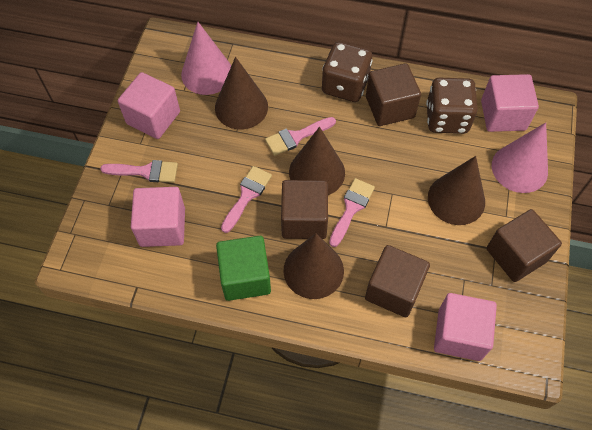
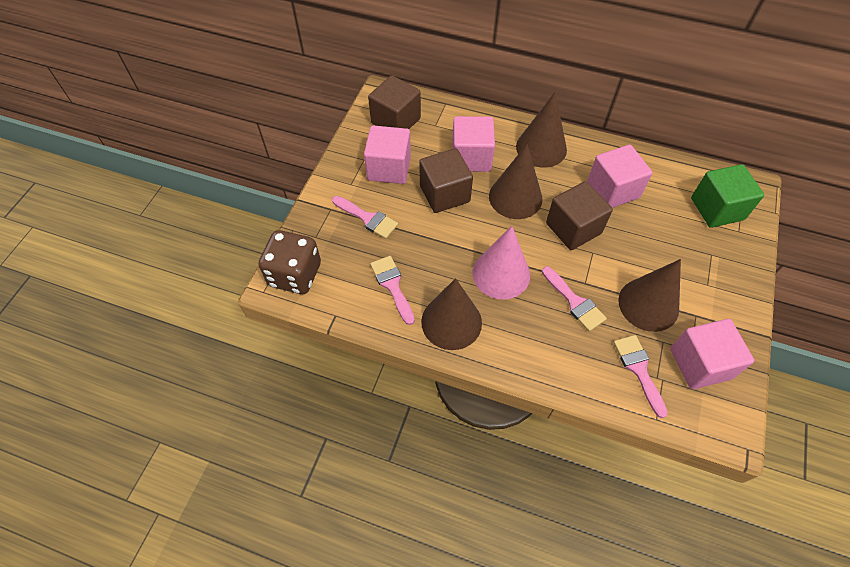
brown cube: [281,180,328,239] [365,245,430,317] [366,63,421,126] [487,209,562,282] = 4 -> [368,75,421,129] [419,148,473,213] [546,181,613,250] = 3
brown dice: [322,42,372,102] [426,78,478,134] = 2 -> [259,230,321,294] = 1
pink cone: [181,22,231,95] [492,122,548,193] = 2 -> [472,226,530,300] = 1

